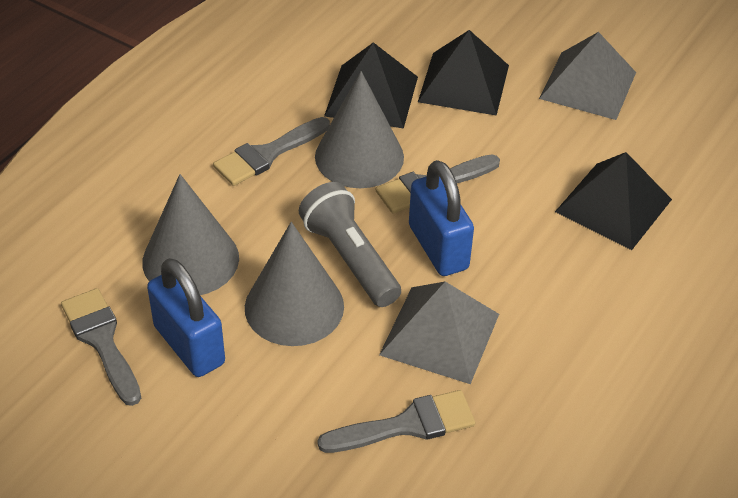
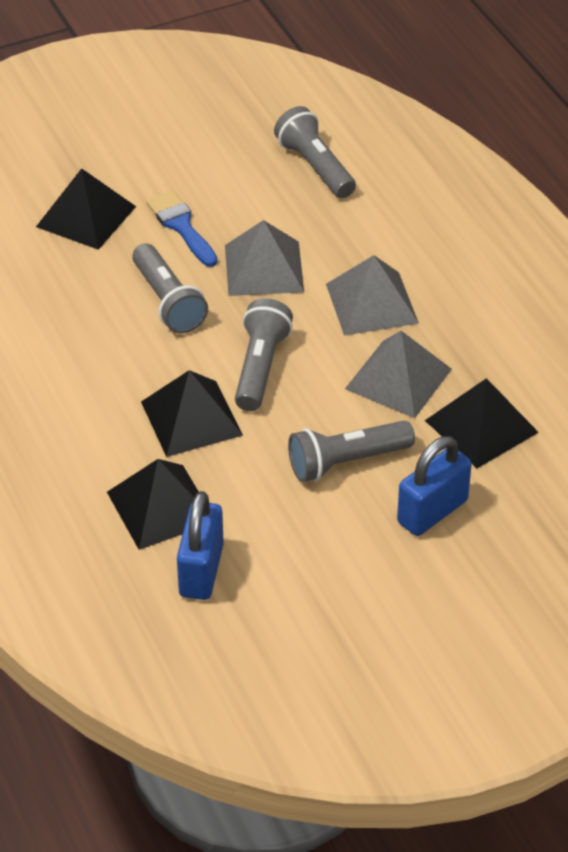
black pyramid: [324,42,418,129] [418,30,509,116] [555,152,672,250] = 3 -> [36,168,136,250] [107,459,199,550] [141,370,243,457] [425,378,539,468] = 4
blue brush: none = 0 -> [146,191,218,267] = 1
grey brush: [61,288,141,406] [213,117,330,186] [318,390,475,453] [376,154,500,214] = 4 -> none = 0
grey cone: [142,174,239,295] [245,222,344,346] [315,71,404,188] = 3 -> none = 0
grey flashlight: [299,182,401,307] = 1 -> [132,244,208,334] [235,298,293,411] [274,106,356,198] [288,421,415,482] = 4
grey pyramid: [379,282,499,384] [539,32,636,120] = 2 -> [225,220,304,296] [326,255,419,336] [345,331,452,418] = 3

